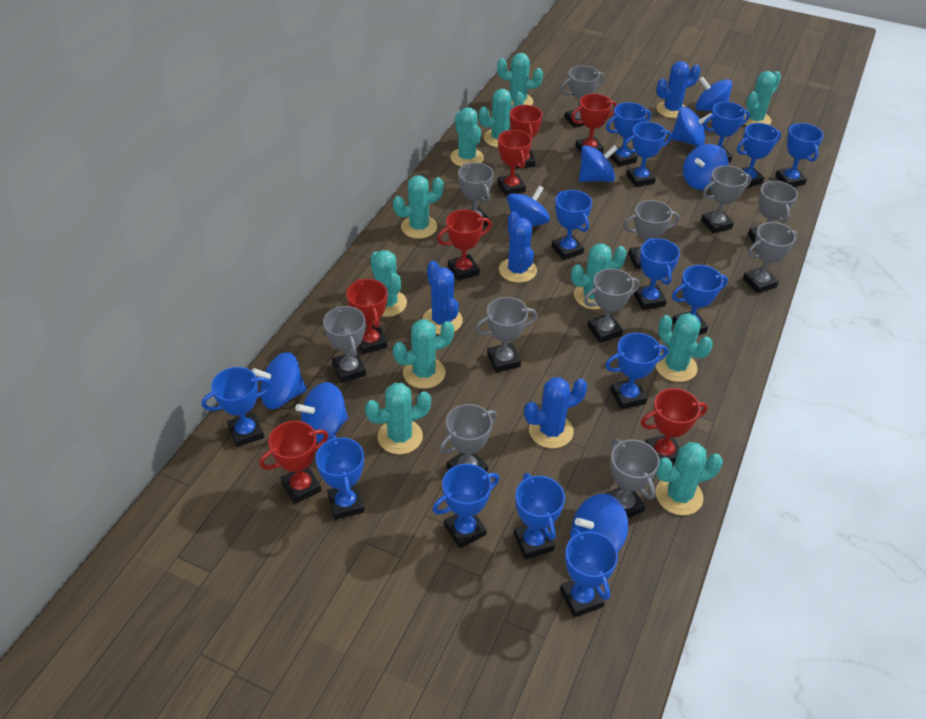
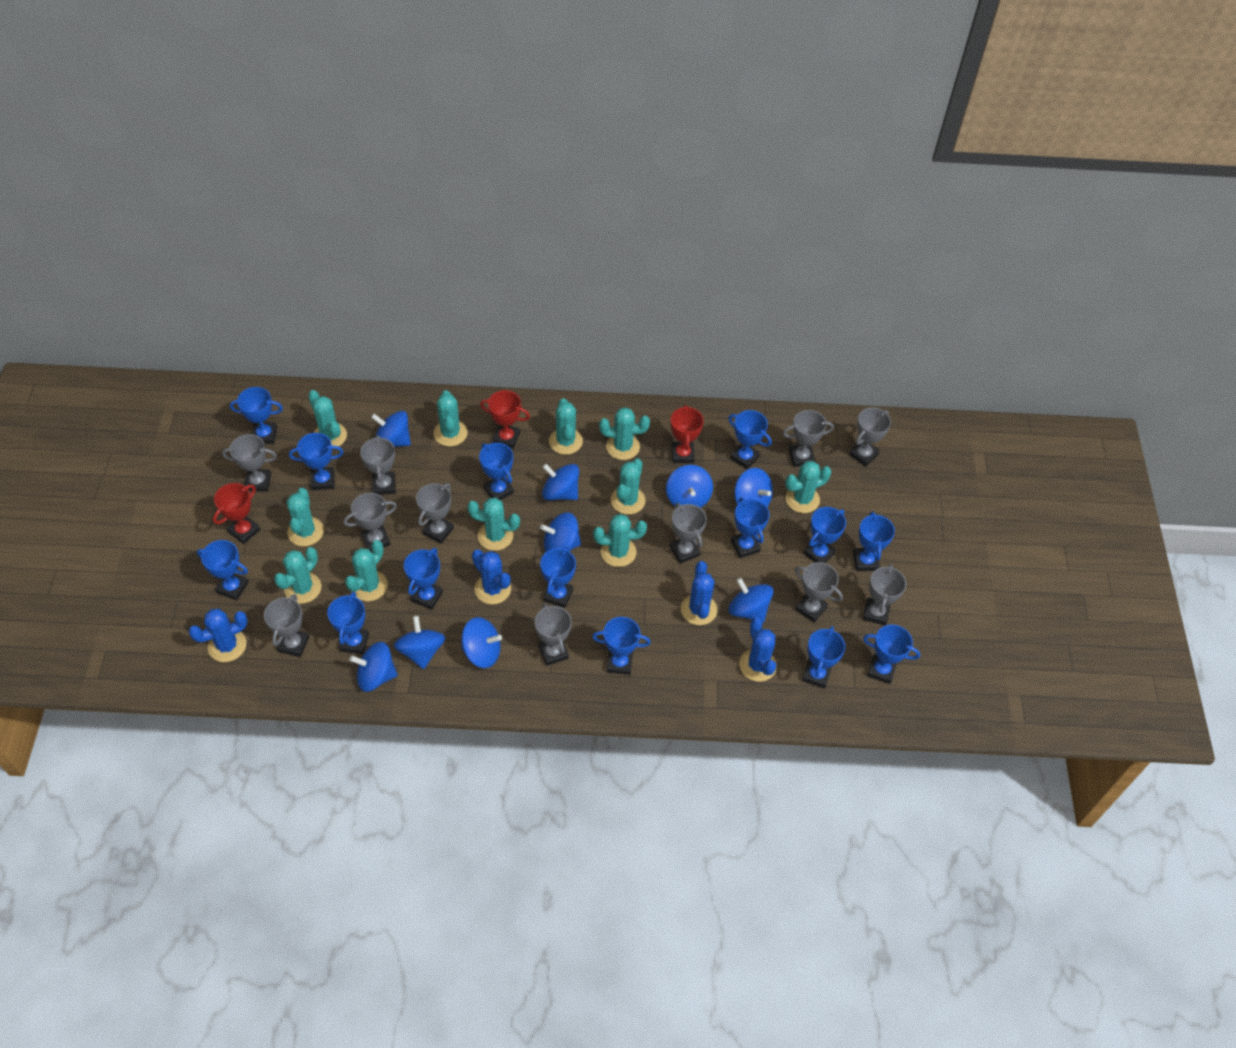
blue spinning top: [252,352,307,409] [295,382,348,443] [507,185,550,227] [572,494,628,552] [579,145,618,182] [672,107,712,147] [683,144,729,190] [695,76,732,111] = 8 -> [349,642,397,692] [371,411,411,447] [394,616,445,669] [461,617,502,668] [540,512,581,552] [542,464,579,500] [666,465,713,508] [728,578,773,623] [734,468,773,507] = 9
red trophy: [259,421,329,504] [346,279,387,354] [437,209,492,281] [498,130,532,196] [510,105,543,169] [571,94,617,154] [641,388,708,464] = 7 -> [213,483,260,544] [480,390,530,449] [670,405,704,463] = 3

